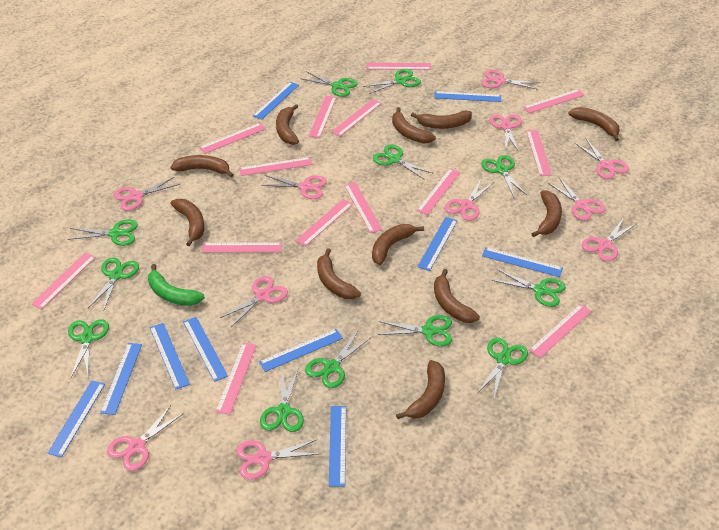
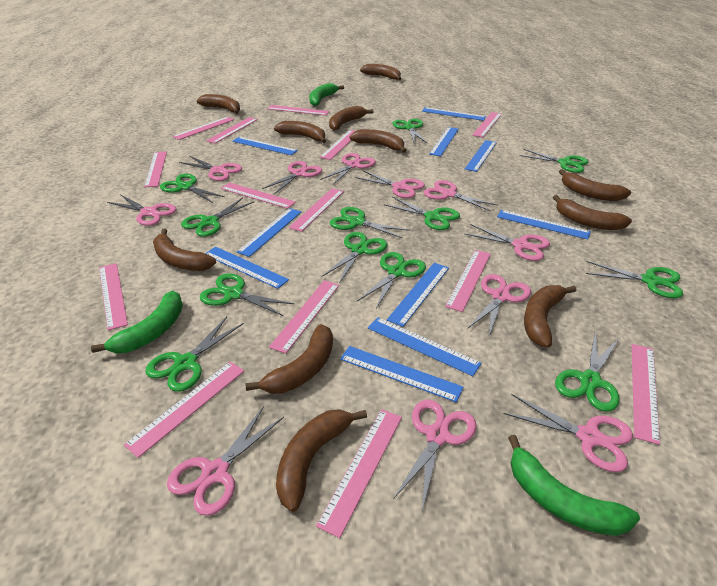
green banana: [148,264,205,306] = 1 -> [91,291,183,353] [309,83,344,106] [508,435,640,536] = 3

